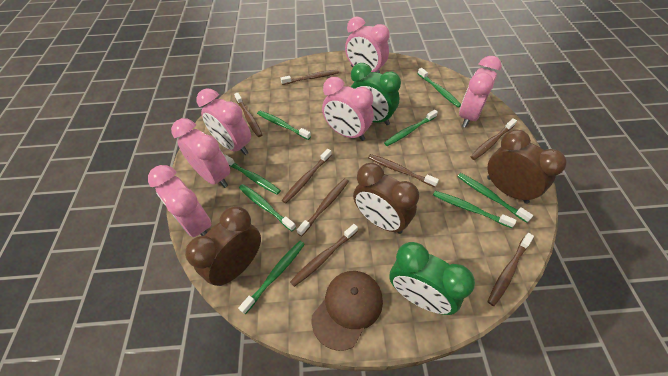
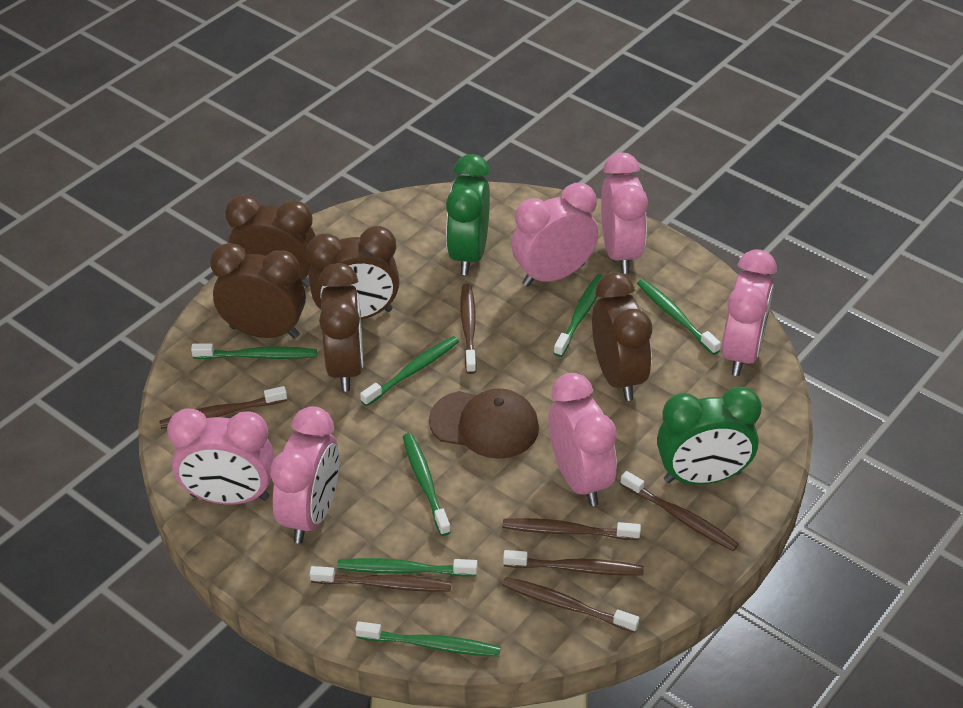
brown clock: [185,206,261,286] [353,163,419,234] [487,129,567,204] = 3 -> [210,243,306,338] [225,195,316,288] [306,226,400,320] [319,263,363,392] [592,272,652,401] = 5
brown toothbrush: [234,93,262,137] [281,70,339,85] [282,148,332,203] [290,224,358,287] [297,178,349,236] [368,154,439,187] [470,118,517,160] [487,233,534,306] = 8 -> [159,386,287,429] [310,566,451,592] [461,284,477,374] [502,518,641,540] [502,577,639,633] [503,550,644,576] [620,471,739,551] = 7
green toothbrush: [224,155,281,195] [238,241,305,314] [239,184,296,231] [257,111,311,140] [384,110,438,146] [418,68,461,108] [433,191,516,228] [457,173,533,223] = 8 -> [191,343,317,359] [337,558,477,577] [355,621,501,657] [360,336,459,406] [403,433,451,536] [554,274,604,357] [637,279,721,355] = 7

